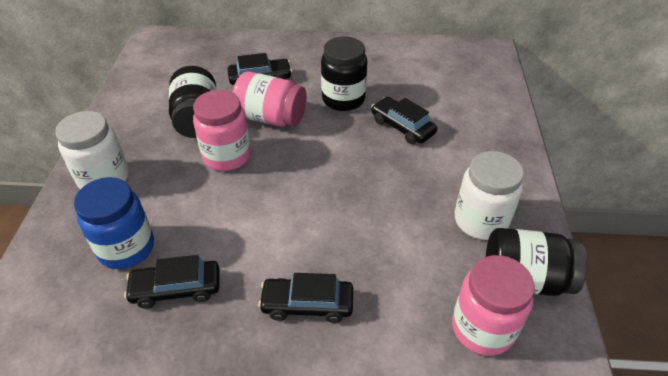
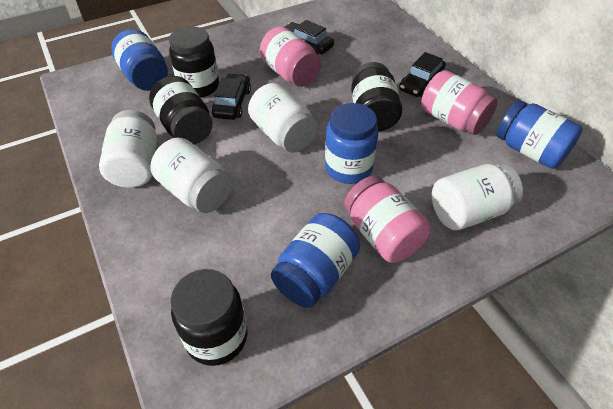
black car: [124,255,219,309] [227,53,292,85] [258,273,353,323] [371,97,437,144] = 4 -> [212,73,251,120] [285,20,334,54] [399,52,446,97] = 3
black jar: [169,66,217,138] [321,37,367,111] [486,228,587,296] = 3 -> [149,76,213,144] [169,26,219,98] [171,269,247,366] [351,62,402,131] = 4
blue jar: [74,177,154,269] = 1 -> [111,29,168,91] [271,213,360,308] [325,103,378,184] [496,100,582,169] = 4
white jar: [55,111,129,189] [455,151,524,240] = 2 -> [99,110,157,188] [150,138,232,213] [248,83,318,153] [432,163,523,230] = 4

